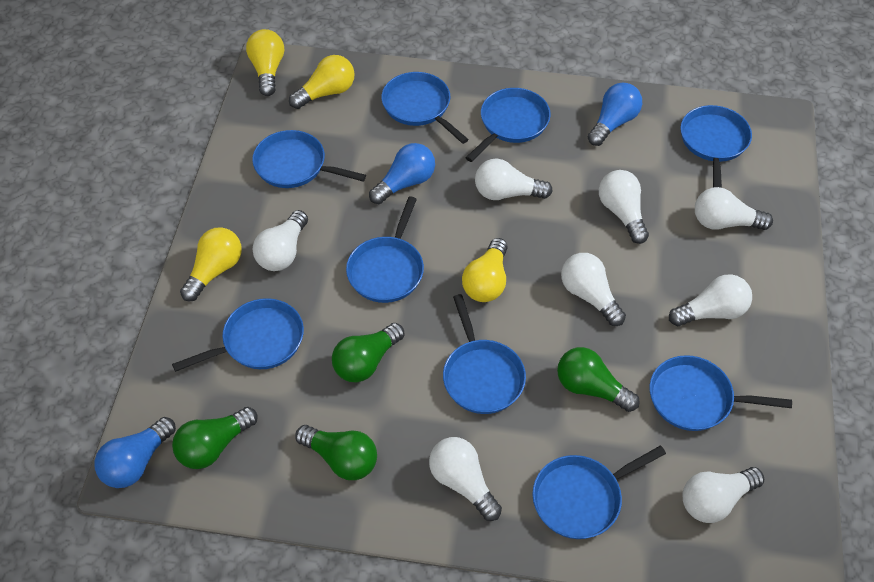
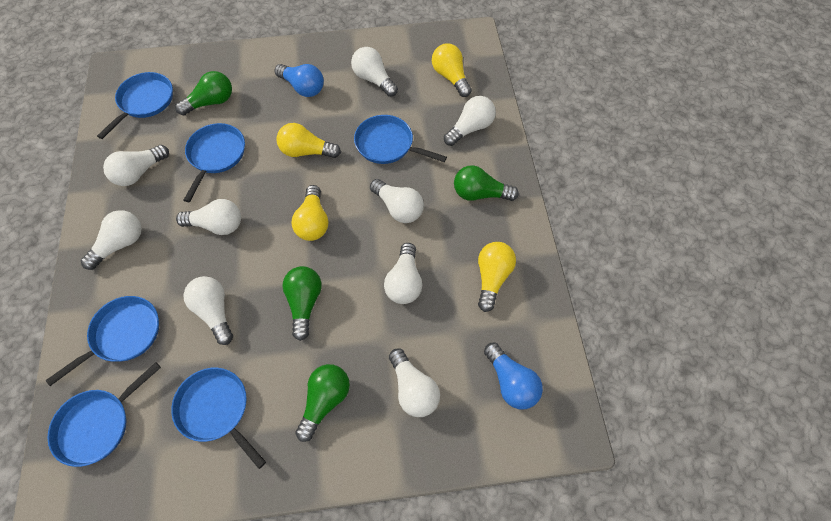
blue light bulb: [94,417,176,488] [369,143,435,204] [588,83,642,146] = 3 -> [274,64,324,97] [484,342,543,409] = 2
blue pan: [172,298,304,372] [252,130,366,188] [346,197,424,303] [381,72,469,144] [443,294,526,414] [466,88,551,162] [532,446,666,539] [649,355,792,431] [680,105,752,188] = 9 -> [45,296,159,386] [47,362,161,467] [97,72,173,139] [171,368,266,469] [183,123,245,202] [354,115,447,164] = 6
white light bulb: [253,210,308,271] [429,437,502,521] [475,158,553,200] [561,253,626,326] [599,170,649,244] [669,274,752,326] [683,467,764,523] [695,187,773,230] = 8 -> [81,210,141,270] [103,145,169,186] [176,199,241,235] [184,276,233,345] [351,47,398,97] [370,179,424,223] [384,243,422,304] [389,348,440,417] [444,96,496,146] = 9

